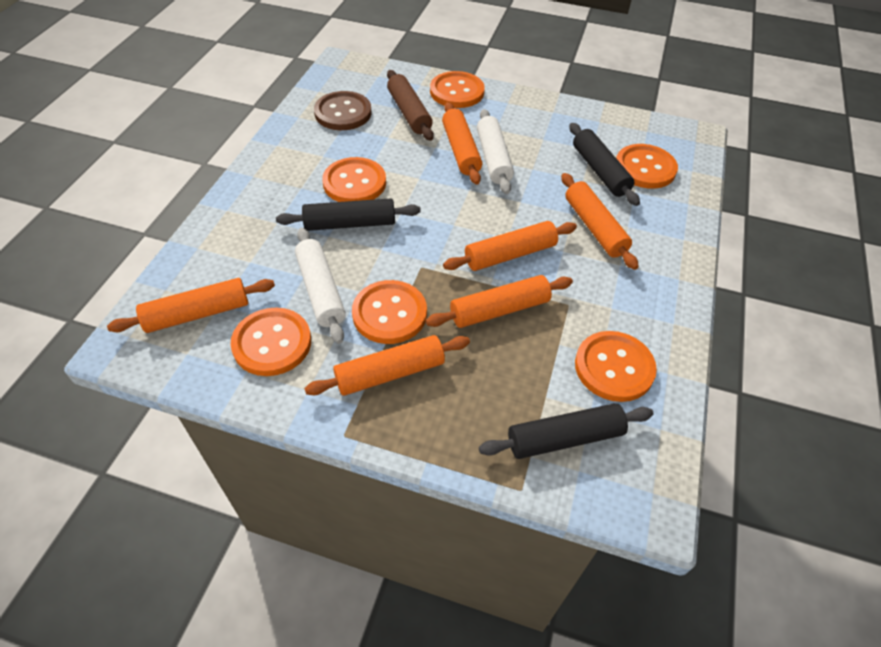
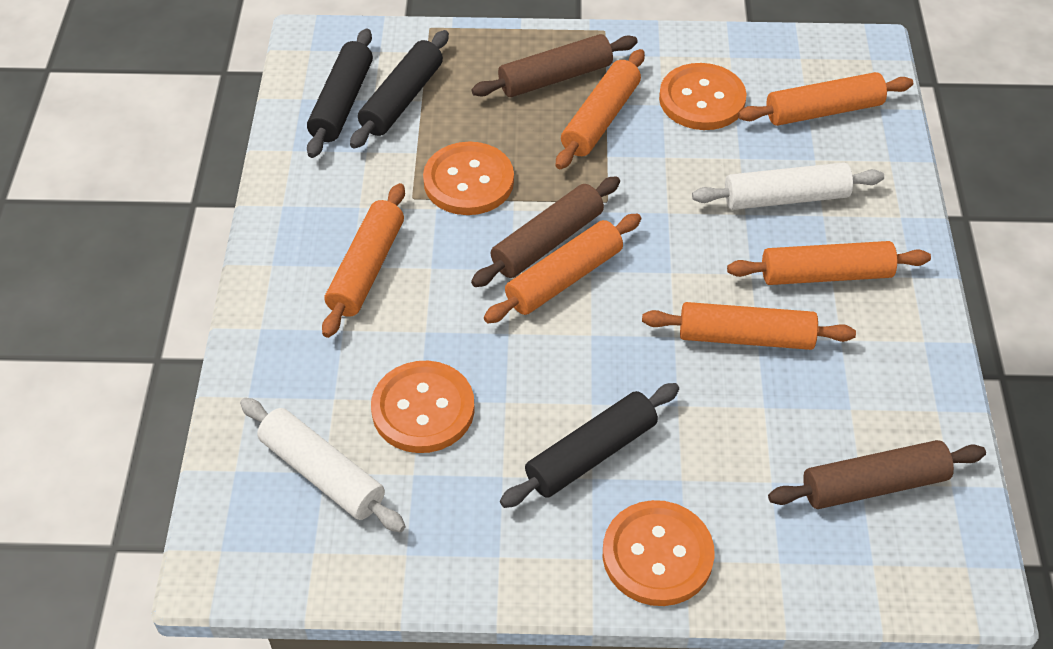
brown button: [314,91,372,130] = 1 -> none = 0
brown rolling pin: [387,70,434,141] = 1 -> [471,34,638,97] [471,176,620,287] [768,440,986,509] = 3
orange button: [230,308,311,376] [322,157,386,202] [352,280,427,344] [430,71,485,108] [575,331,657,402] [616,144,678,189] = 6 -> [371,361,475,453] [423,142,514,215] [603,500,715,606] [659,63,747,130] = 4

